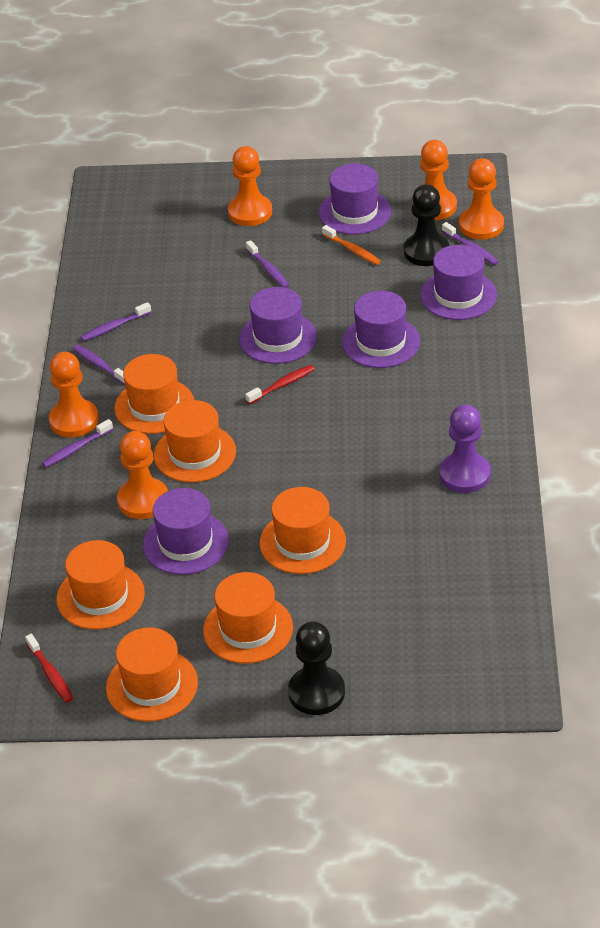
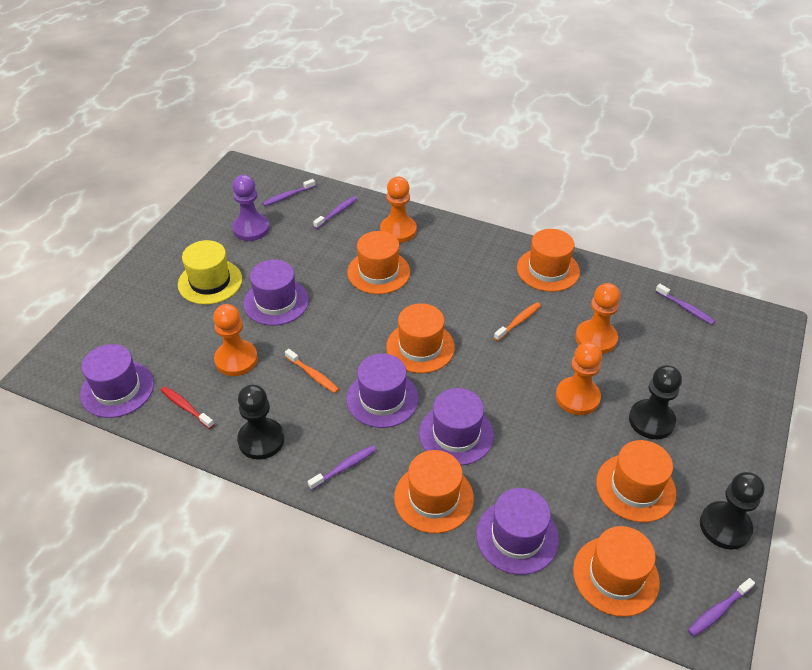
black pawn: [288,621,345,715] [404,184,449,266] = 2 -> [237,385,284,460] [629,365,682,439] [700,472,765,550] = 3
orange pawn: [49,352,99,437] [117,431,168,519] [228,146,272,226] [412,140,457,220] [459,158,504,240] = 5 -> [213,304,258,376] [380,177,417,243] [556,342,602,415] [575,283,620,354] = 4
orange toothbrush: [322,225,381,265] = 1 -> [285,349,339,393] [494,302,541,341] = 2
red toothbrush: [25,634,73,703] [245,365,315,404] = 2 -> [161,386,214,429] = 1
yellow hat: none = 0 -> [178,240,242,305] = 1

